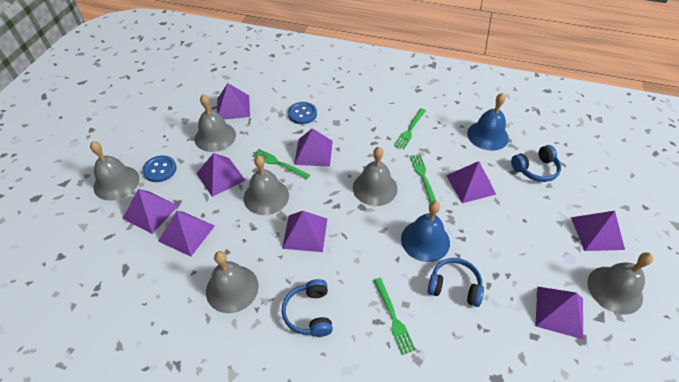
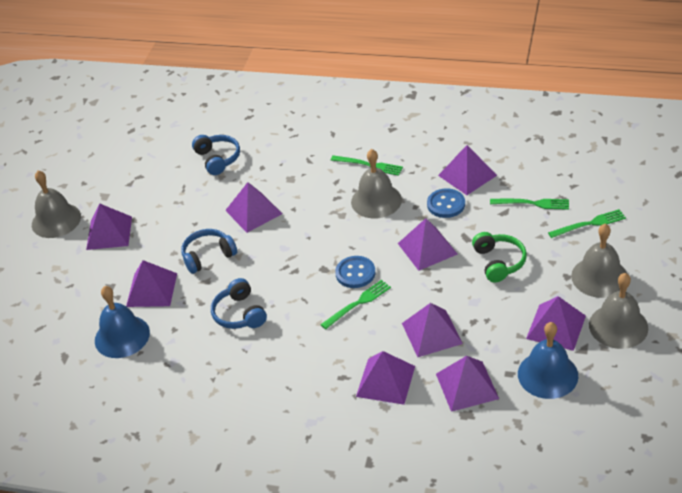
green headphones: none = 0 -> [472,232,527,282] = 1
grey bell: [90,141,140,201] [195,94,236,152] [206,251,259,313] [244,155,289,215] [353,147,397,206] [587,252,654,314] = 6 -> [32,170,81,238] [351,149,402,218] [571,224,627,298] [589,273,648,349] = 4

